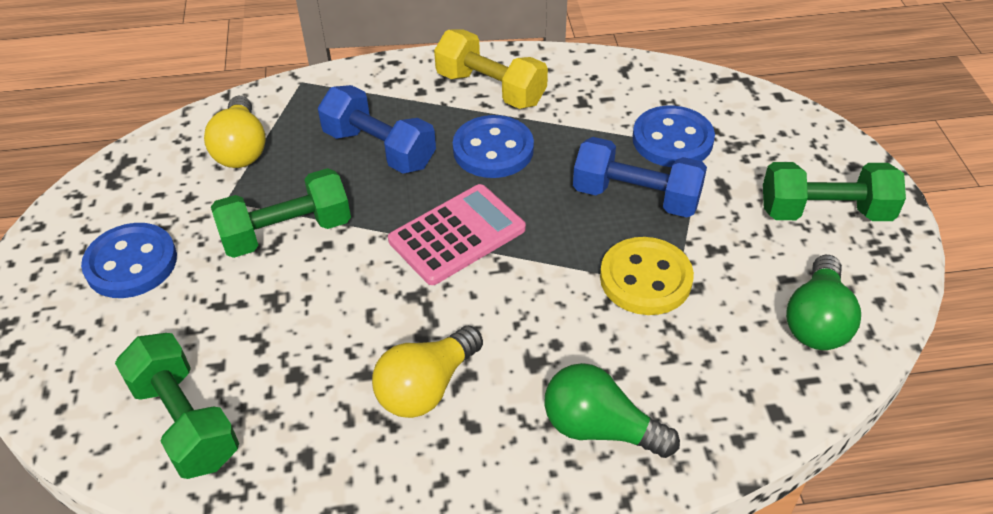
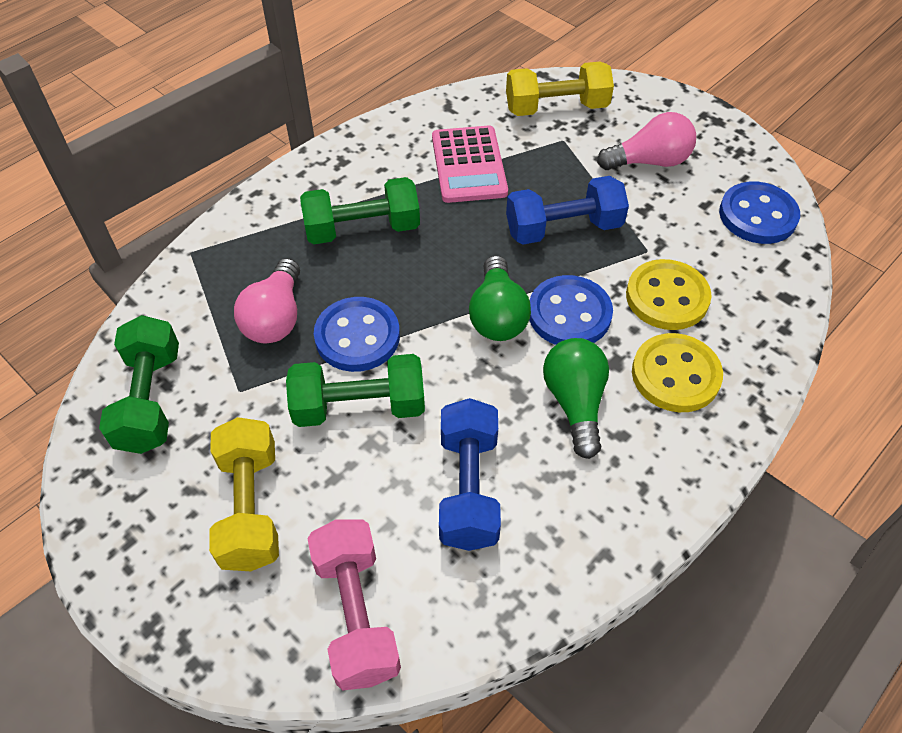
pink dumbbell: none = 0 -> [307,519,401,691] = 1
pink light bulb: none = 0 -> [234,258,300,344] [597,112,696,170] = 2
yellow button: [600,237,694,315] = 1 -> [626,259,712,330] [632,333,723,412] = 2
yellow dumbbell: [434,29,548,109] = 1 -> [209,417,279,571] [506,62,614,116] = 2
yellow light bulb: [204,96,266,168] [372,326,483,418] = 2 -> none = 0

